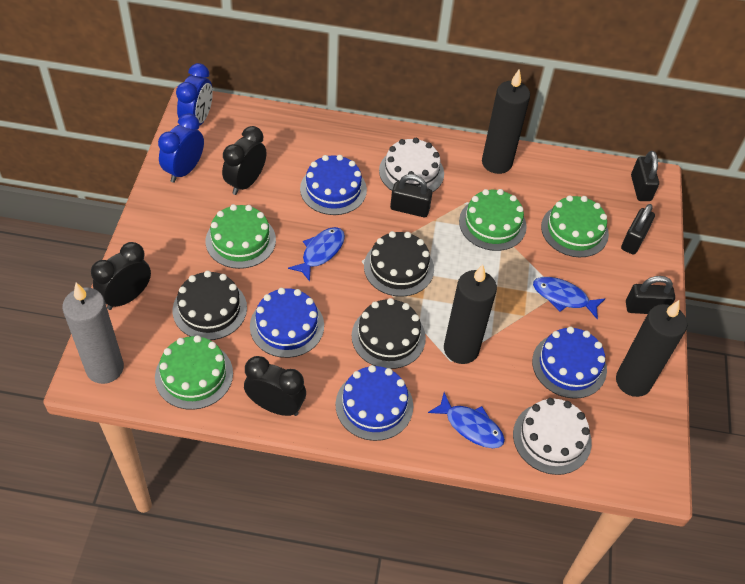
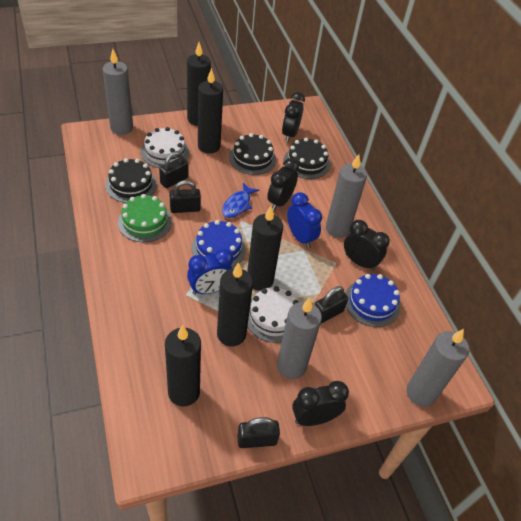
black candle: [444,264,497,364] [482,69,530,174] [616,300,687,397] = 3 -> [165,325,201,406] [187,42,211,126] [198,68,223,154] [217,262,253,346] [247,206,283,291] = 5
black clock: [91,242,151,310] [222,126,266,195] [244,356,306,416] = 3 -> [267,158,299,211] [282,92,305,142] [292,381,349,426] [344,220,390,271] = 4
blue cake: [250,288,324,358] [300,155,367,215] [335,365,413,441] [532,327,607,399] = 4 -> [191,220,246,268] [345,274,401,327] = 2
blue fish: [288,227,345,281] [428,392,505,448] [533,277,605,319] = 3 -> [222,183,259,218] = 1
green cake: [155,335,233,410] [206,204,276,269] [459,189,527,251] [541,195,609,257] = 4 -> [118,194,172,242] = 1
grey candle: [62,282,124,384] = 1 -> [102,49,133,135] [277,298,322,379] [326,154,367,238] [407,329,469,407] = 4

